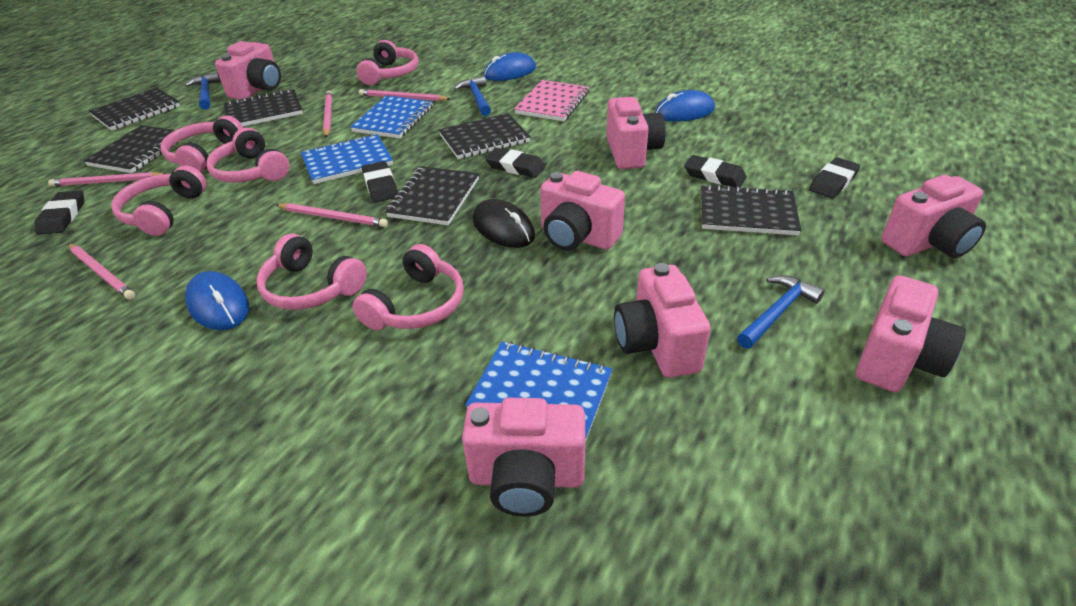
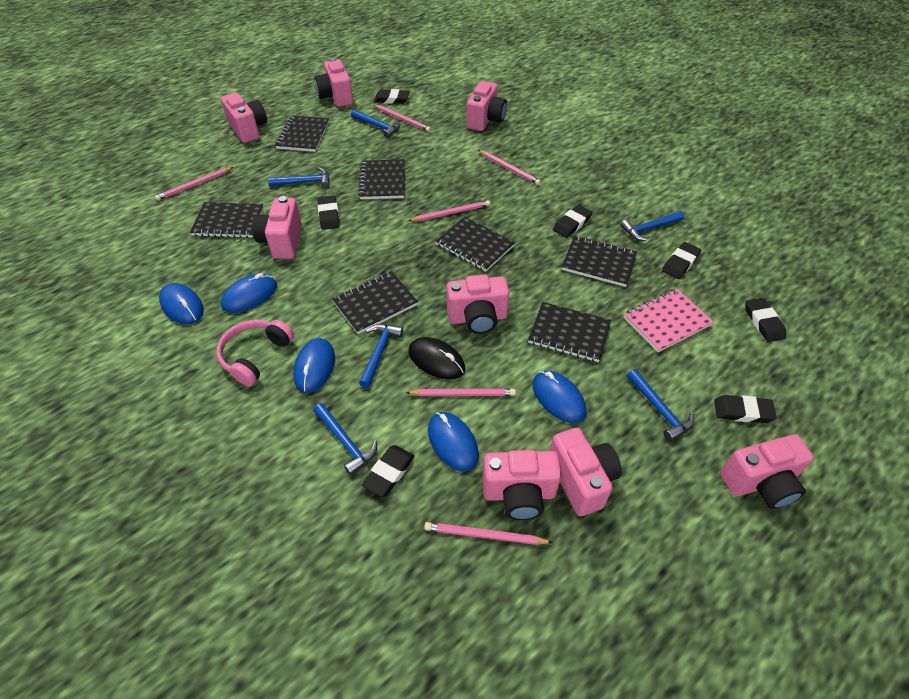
black eraser: [34,190,84,235] [362,161,398,203] [485,148,545,178] [684,155,747,188] [809,157,860,199] = 5 -> [318,195,340,230] [362,445,415,497] [374,89,410,104] [553,205,593,238] [662,242,701,279] [714,395,777,423] [745,298,786,342] = 7
black notebook: [84,125,182,173] [89,88,180,131] [224,89,303,126] [385,166,479,225] [439,113,531,159] [701,184,801,235] = 6 -> [190,202,264,238] [275,115,329,152] [332,271,418,334] [358,160,404,199] [436,217,515,271] [528,302,611,362] [562,236,637,287] = 7
blue hammer: [185,72,220,110] [454,76,491,116] [737,275,825,349] = 3 -> [268,167,330,188] [313,403,377,475] [351,110,400,138] [359,324,403,388] [620,211,685,241] [627,369,694,441] = 6
blue mouse: [185,271,249,330] [484,52,536,81] [655,90,715,122] = 3 -> [159,283,204,324] [221,273,277,313] [293,338,335,393] [428,412,479,472] [533,371,586,423] = 5
blue notebook: [301,134,393,184] [350,95,433,139] [465,341,613,442] = 3 -> none = 0
pink camera: [215,41,281,100] [462,398,585,517] [540,171,625,250] [606,97,666,169] [614,263,711,378] [856,275,966,392] [881,175,986,258] = 7 -> [221,93,267,143] [252,196,302,259] [314,58,353,107] [447,275,509,334] [466,81,507,131] [482,450,561,520] [550,428,622,516] [720,434,814,509] = 8
pink headphones: [111,166,206,236] [160,116,243,173] [206,128,289,183] [256,234,367,310] [353,244,464,330] [356,40,419,85] = 6 -> [216,320,294,386] = 1
pink pencil: [48,172,165,187] [68,244,135,300] [276,203,388,227] [323,91,332,138] [359,89,450,101] = 5 -> [155,167,234,201] [374,105,431,132] [406,389,516,396] [408,200,490,221] [424,522,553,545] [478,150,541,185] = 6

